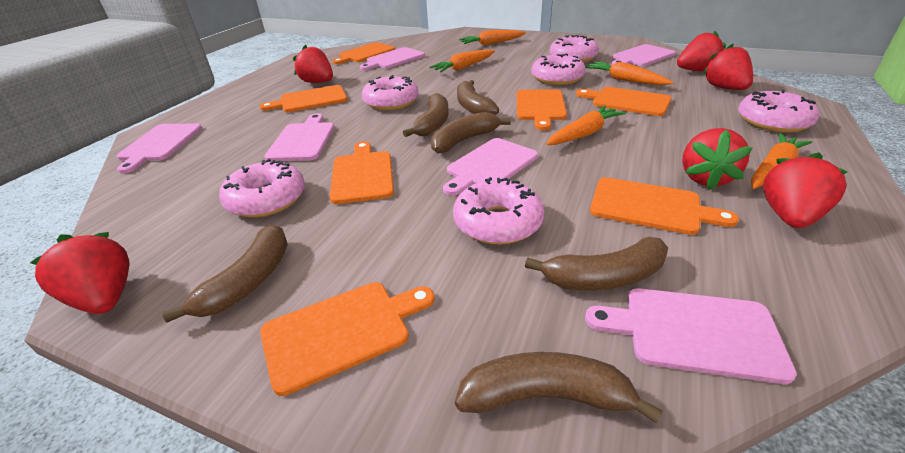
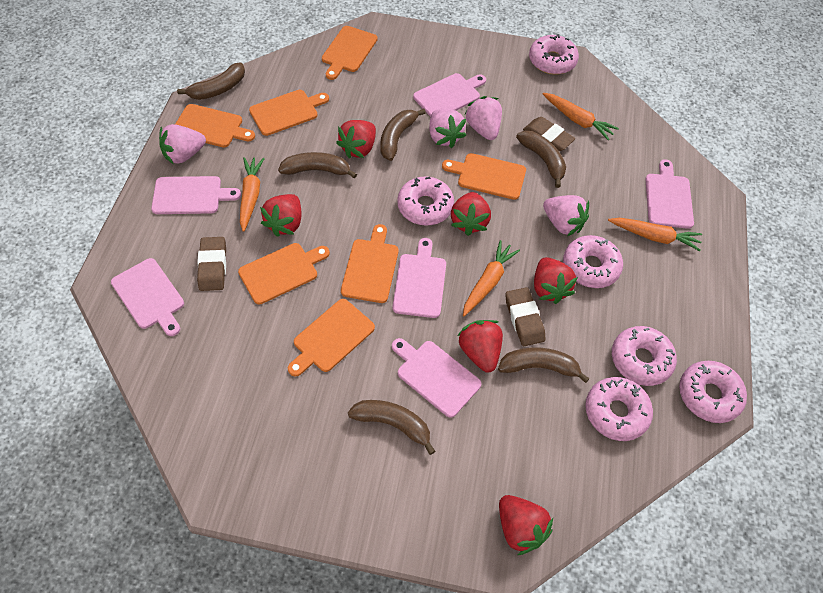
brown eraser: none = 0 -> [197,237,226,291] [505,287,545,346] [523,117,575,151] = 3
orange carrot: [429,50,495,72] [459,30,526,45] [546,106,626,145] [585,62,673,85] [751,133,812,189] = 5 -> [240,157,265,232] [463,240,520,316] [543,93,619,140] [608,218,702,251] = 4
pink strawberry: none = 0 -> [159,124,206,165] [429,109,466,148] [464,96,502,140] [543,195,589,236] = 4

